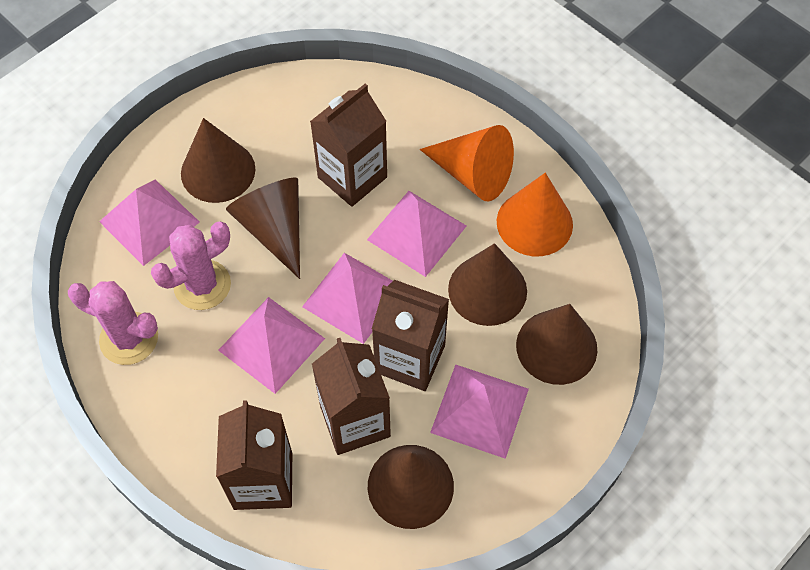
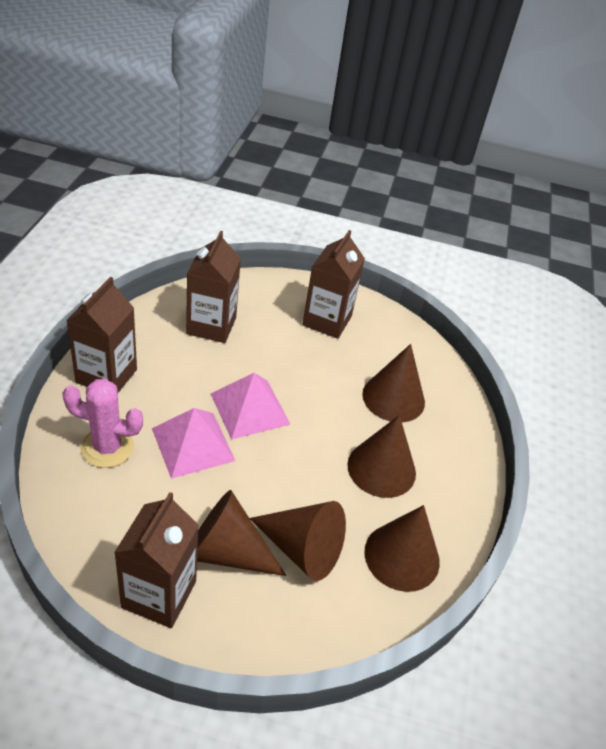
orange cone: [420,125,514,201] [497,173,573,256] = 2 -> none = 0
pink cactus: [68,281,158,365] [151,222,231,310] = 2 -> [62,379,143,468] = 1
pink pyramid: [99,179,200,266] [218,297,325,394] [302,253,392,344] [367,191,466,277] [430,364,529,459] = 5 -> [152,408,235,479] [211,373,290,440] = 2

